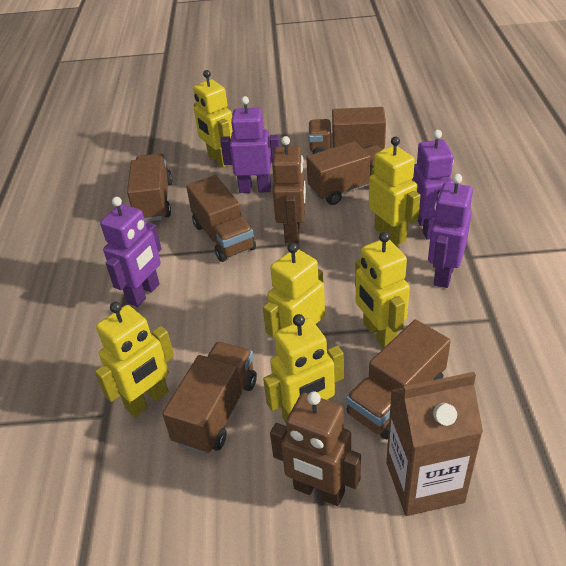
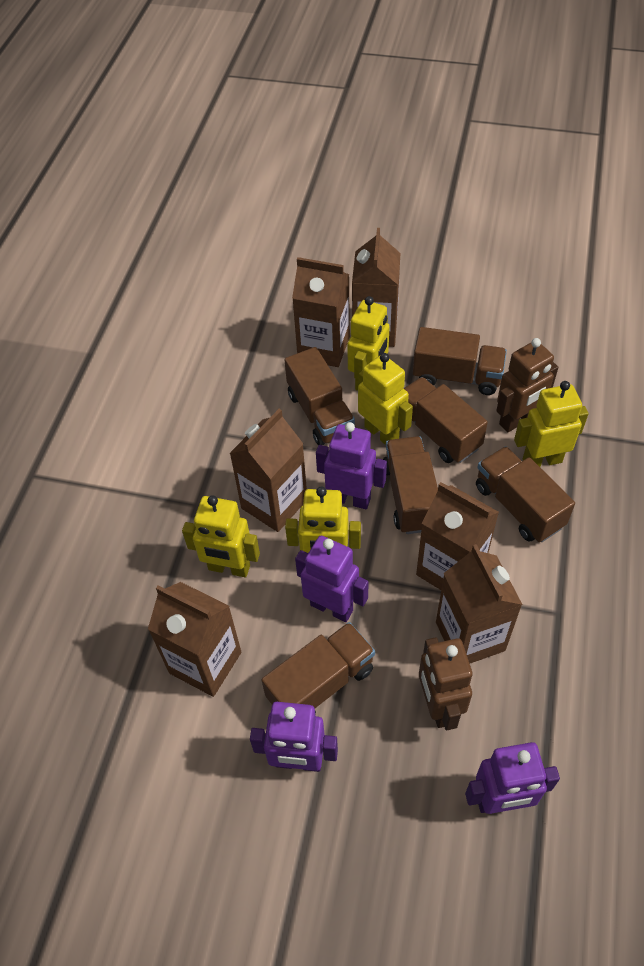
brown carton: [386,372,483,516] = 1 -> [148,582,241,697] [229,409,307,532] [292,257,350,367] [352,228,401,347] [416,482,499,590] [436,544,523,663] = 6
yellow robot: [95,302,174,417] [193,70,233,168] [263,243,325,337] [263,314,344,423] [355,232,410,348] [369,136,421,246] = 6 -> [182,495,260,577] [285,486,361,553] [347,296,390,391] [358,353,413,445] [514,381,589,467] = 5

